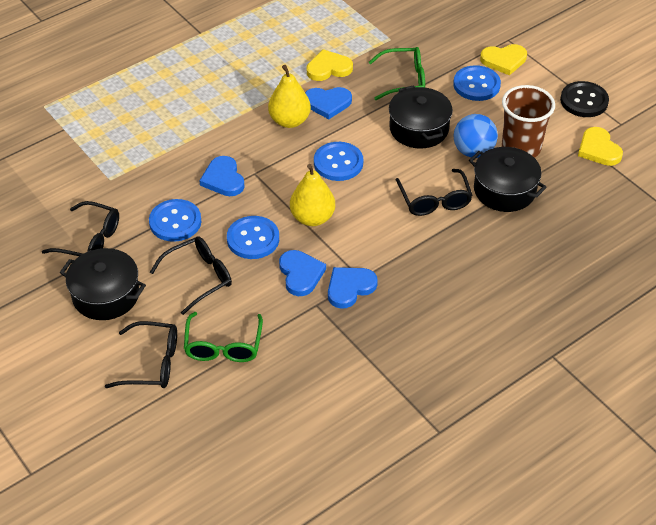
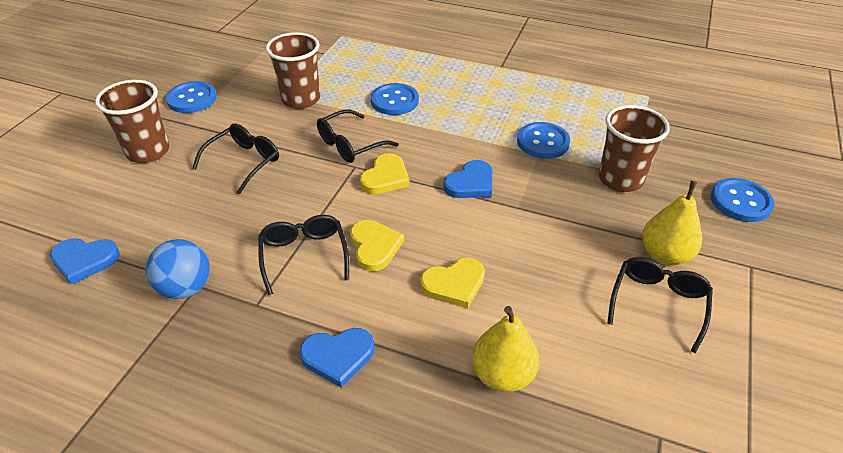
black button: [560,81,609,117] = 1 -> none = 0
black pot: [60,248,146,320] [389,85,453,149] [469,147,547,212] = 3 -> none = 0
blue heart: [199,156,245,196] [279,250,326,296] [305,87,352,119] [328,267,378,309] = 4 -> [50,238,120,285] [300,328,374,388] [443,160,492,198] = 3
brown cup: [502,85,555,158] = 1 -> [95,80,169,163] [266,32,320,109] [599,105,670,192] = 3
green glasses: [184,312,263,362] [369,47,425,100] = 2 -> none = 0

